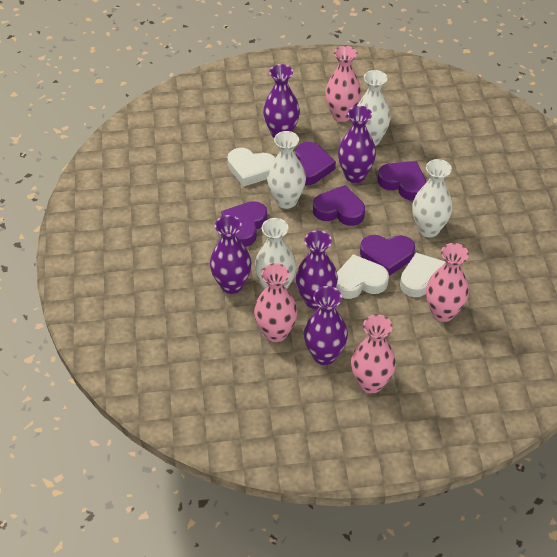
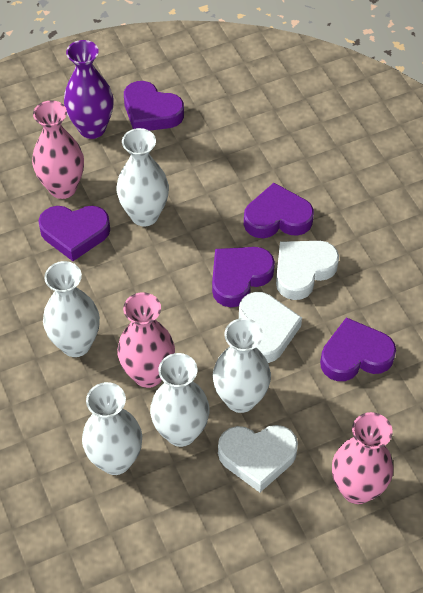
pink vase: [254,263,297,342] [325,46,362,122] [351,314,396,393] [426,243,469,322] = 4 -> [32,100,84,199] [117,292,175,388] [332,412,393,504] = 3
purple vase: [210,215,251,294] [263,64,300,138] [296,230,338,309] [304,286,348,365] [338,106,376,183] = 5 -> [64,40,113,139] = 1
white vase: [255,218,296,289] [267,131,306,209] [357,70,391,146] [412,159,453,237] = 4 -> [43,261,100,357] [82,382,142,475] [117,128,169,226] [150,353,210,447] [213,318,271,413] = 5

